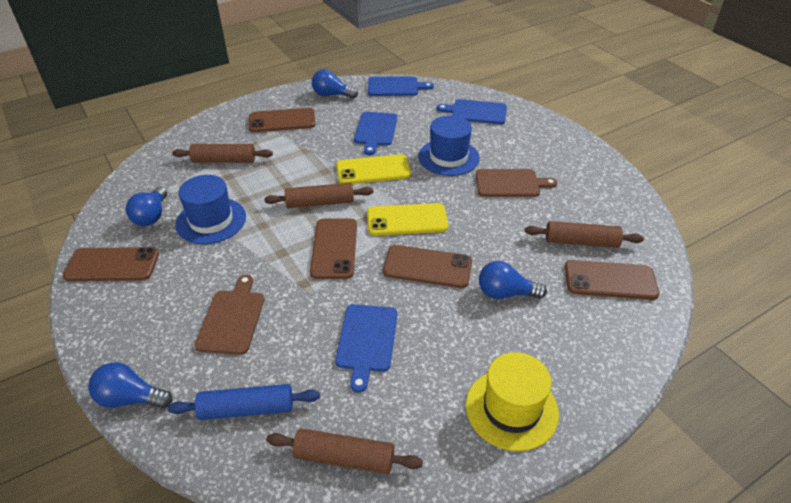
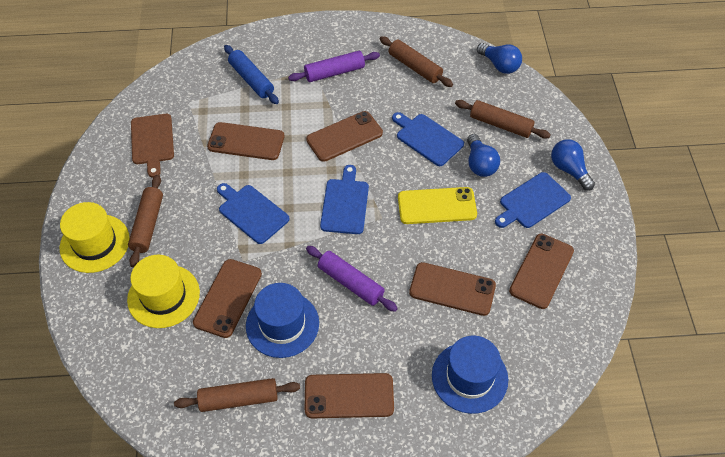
blue light bulb: [88,362,172,409] [126,187,167,226] [312,69,358,99] [479,261,547,299] = 4 -> [467,134,500,177] [477,43,522,74] [551,139,595,191] = 3
brown cutting board: [195,275,264,355] [476,169,557,197] = 2 -> [131,114,174,178] = 1
brown phone: [62,247,159,281] [249,108,316,132] [310,219,357,279] [383,245,472,288] [565,260,659,300] = 5 -> [193,259,262,338] [207,122,284,160] [305,373,394,418] [306,111,383,162] [409,262,496,316] [509,234,574,309] = 6
purple rolling pin: none = 0 -> [288,51,380,82] [306,246,398,312] = 2
yellow hat: [466,352,559,451] = 1 -> [60,202,130,273] [127,255,200,328] = 2
yellow phone: [336,154,411,184] [367,203,448,236] = 2 -> [398,187,477,224] = 1

